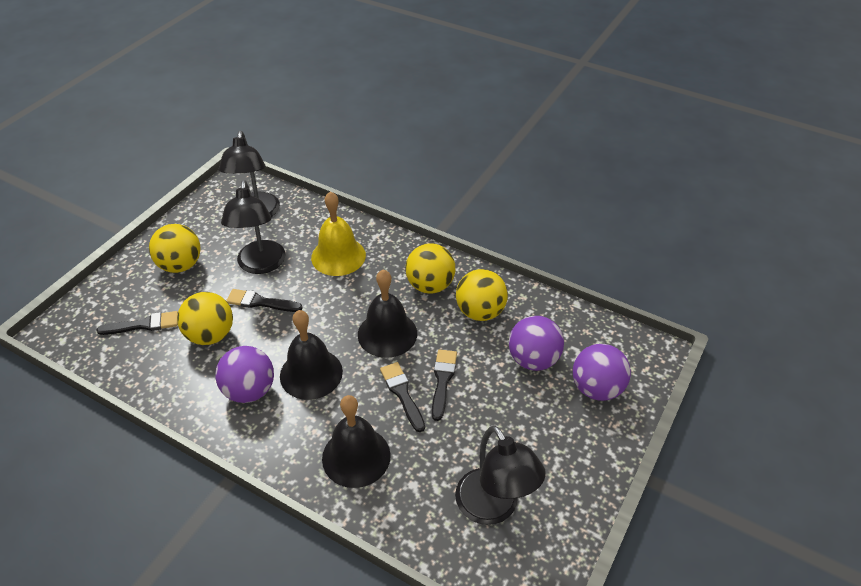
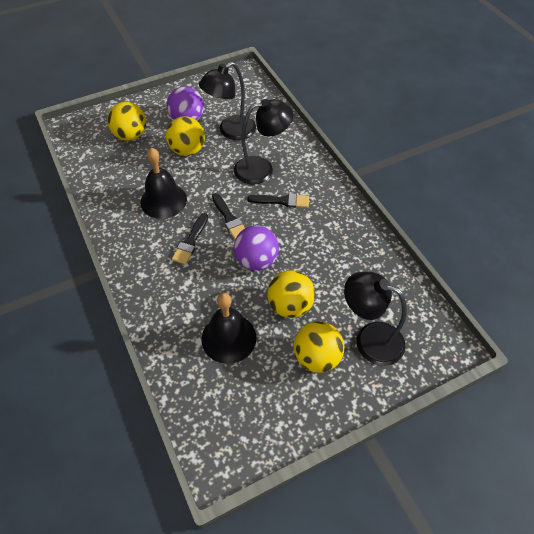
black bell: [280,310,343,400] [322,395,391,488] [358,270,417,358] = 3 -> [140,148,187,219] [202,293,257,364] = 2
black brush: [96,311,178,335] [226,289,303,312] [380,362,425,432] [432,349,457,421] = 4 -> [172,213,208,265] [212,193,245,240] [247,193,309,208] = 3
purple ball: [215,346,274,403] [509,316,564,371] [573,344,631,401] = 3 -> [167,86,204,121] [234,225,279,270] = 2
yellow bell: [311,191,366,276] = 1 -> none = 0

